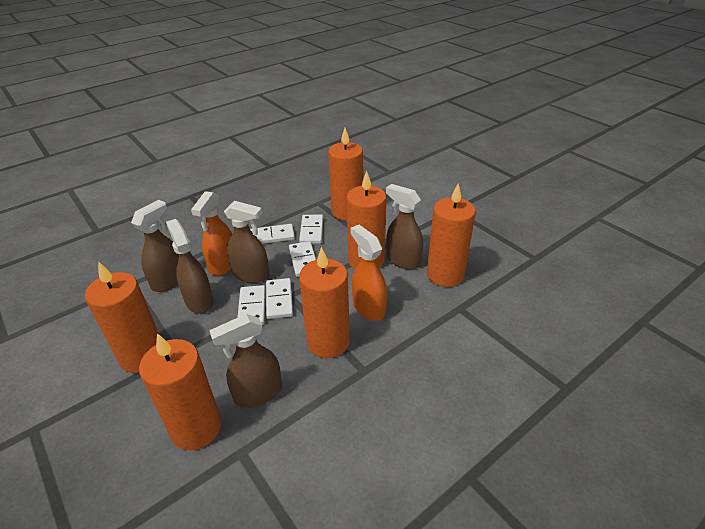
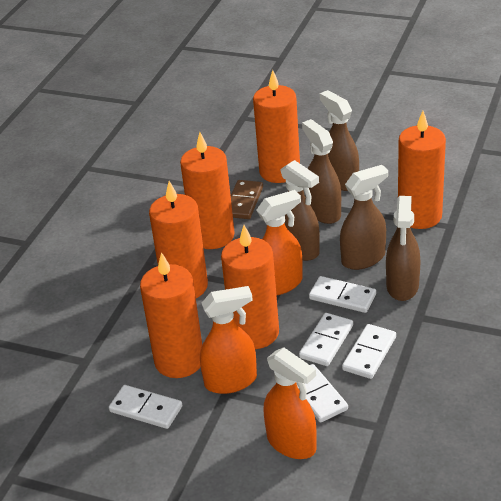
brown domino: none = 0 -> [231,180,263,219] = 1
orange spray bottle: [191,191,232,276] [351,225,387,321] = 2 -> [200,286,257,394] [256,190,303,295] [264,348,317,459] = 3

